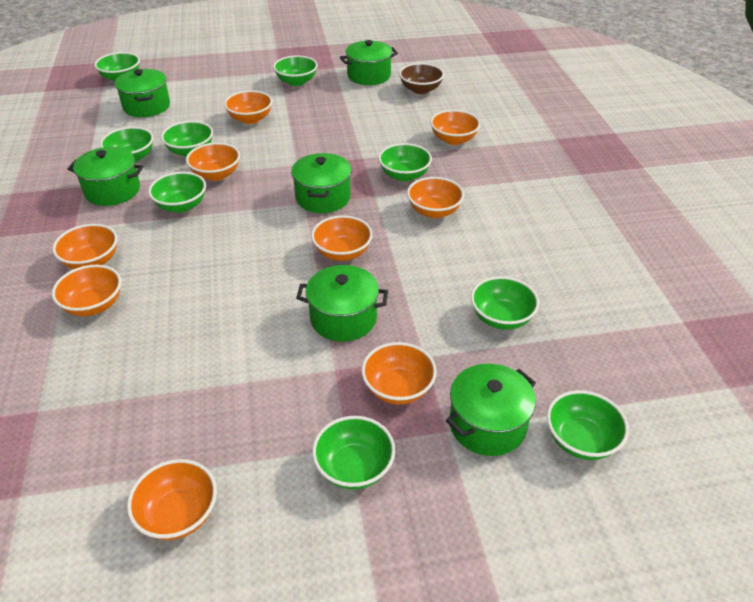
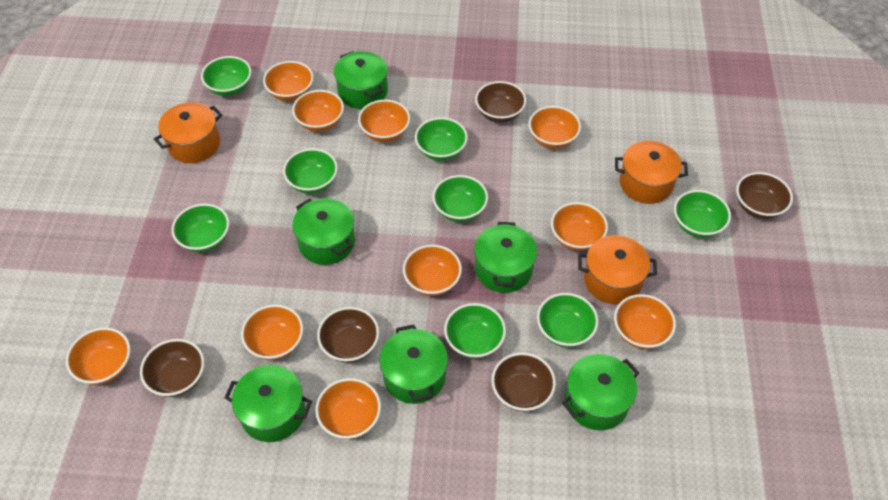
brown bowl: [399,63,444,94] = 1 -> [140,339,204,397] [317,307,379,363] [475,81,526,123] [491,352,556,412] [736,172,793,219] = 5
green bowl: [94,52,140,82] [100,127,154,163] [148,172,206,213] [161,121,213,157] [273,55,318,86] [312,416,395,489] [378,143,432,182] [471,276,539,330] [547,390,629,460] = 9 -> [171,203,229,252] [201,56,251,96] [283,148,338,194] [415,117,468,161] [432,175,488,222] [444,303,506,359] [537,293,599,348] [674,190,731,238] = 8
orange bowl: [52,224,118,269] [52,265,121,316] [127,459,217,540] [186,143,240,181] [224,90,273,124] [311,215,373,261] [361,342,437,405] [407,177,464,218] [430,110,481,145] = 9 -> [66,327,131,385] [241,304,303,360] [263,61,314,101] [292,90,344,132] [315,378,381,439] [358,100,410,142] [403,245,462,296] [528,106,581,149] [551,202,608,251] [614,294,676,349] = 10
orange pot: none = 0 -> [154,102,222,163] [578,235,657,304] [615,141,688,204] = 3

